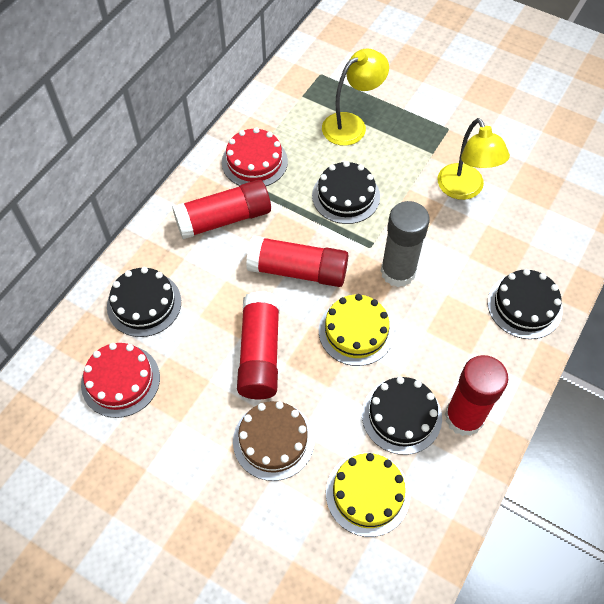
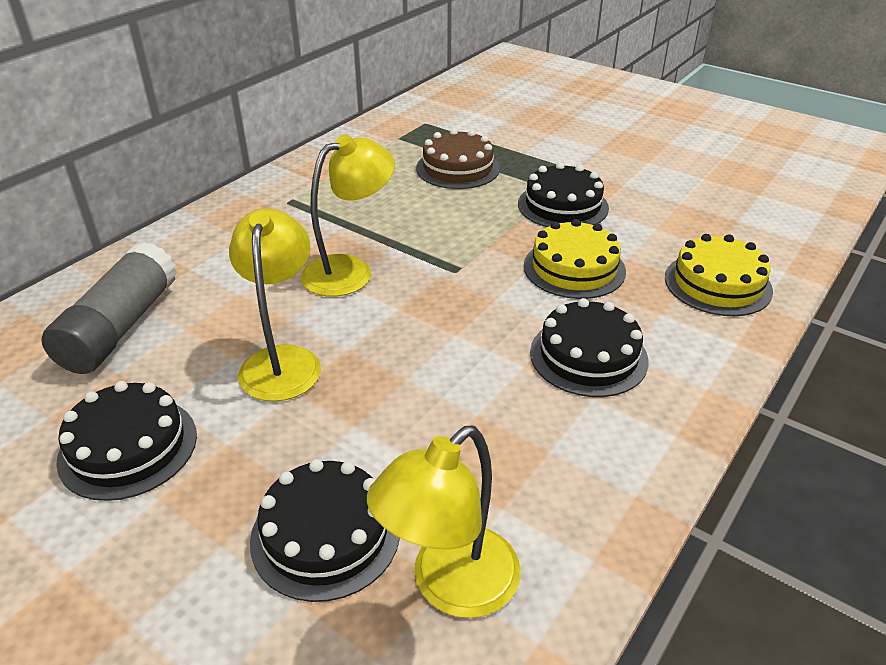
red cake: [81,343,160,418] [222,127,288,186] = 2 -> none = 0
red glue stick: [172,180,271,239] [237,291,280,399] [246,236,348,287] [445,355,508,436] = 4 -> none = 0
yellow lamp: [322,49,389,146] [438,118,510,200] = 2 -> [229,208,321,401] [301,134,395,297] [367,425,521,618] = 3

